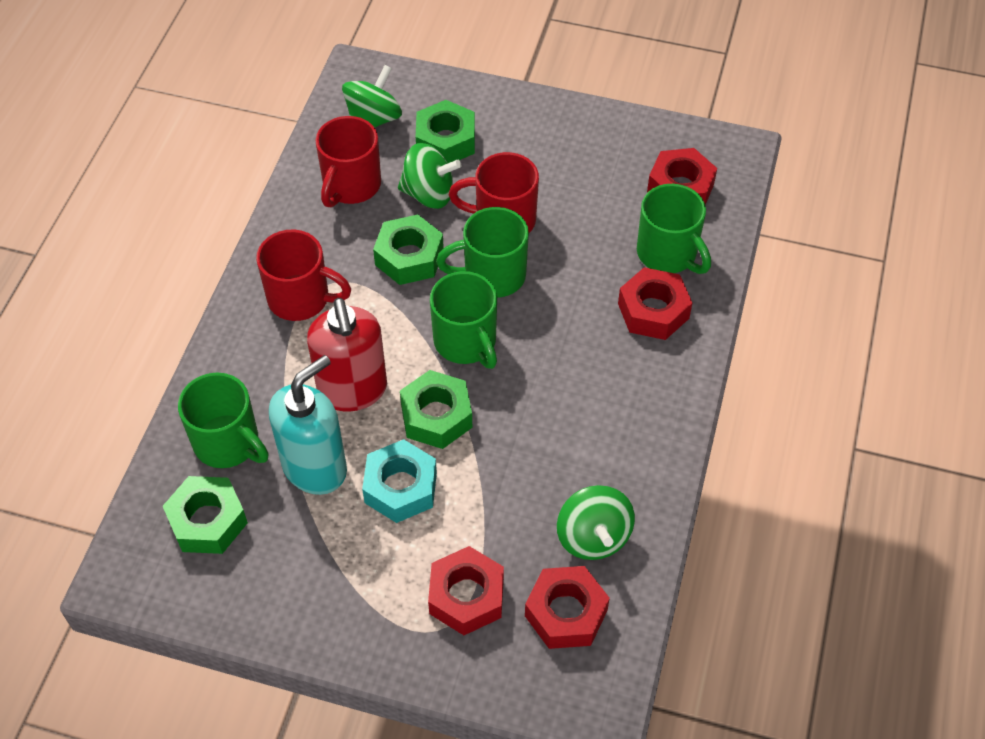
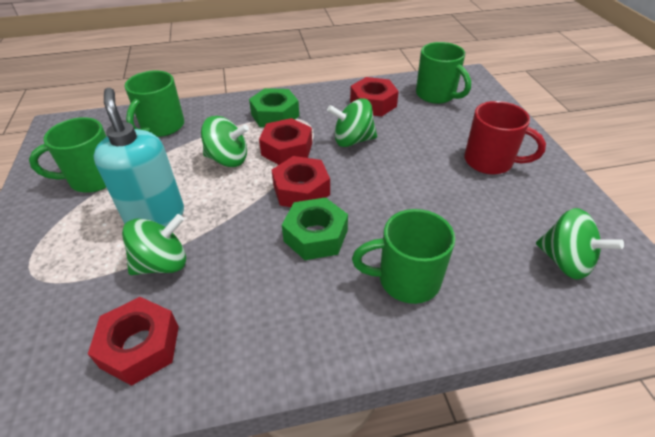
green nut: [163,476,248,554] [373,215,444,285] [400,370,472,449] [416,100,475,163] = 4 -> [249,88,299,127] [282,197,348,260] = 2
green spinning top: [342,65,402,128] [398,143,461,209] [557,485,635,560] = 3 -> [122,214,186,275] [201,116,249,167] [327,98,377,147] [536,208,624,280] = 4
red mug: [256,230,351,321] [315,116,381,207] [449,152,539,233] = 3 -> [464,101,546,175] = 1
red soap dispenser: [307,298,387,411] = 1 -> none = 0
turquoise nut: [362,439,437,523] = 1 -> none = 0

